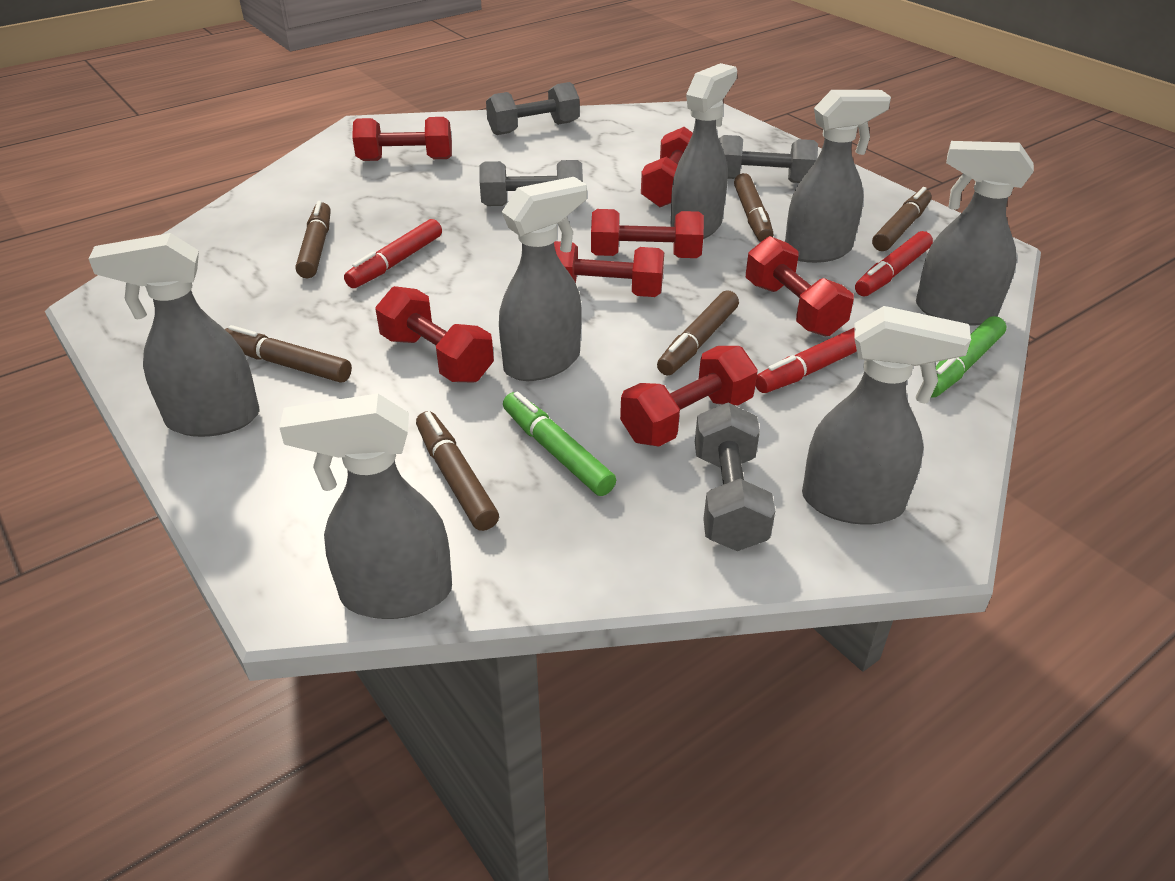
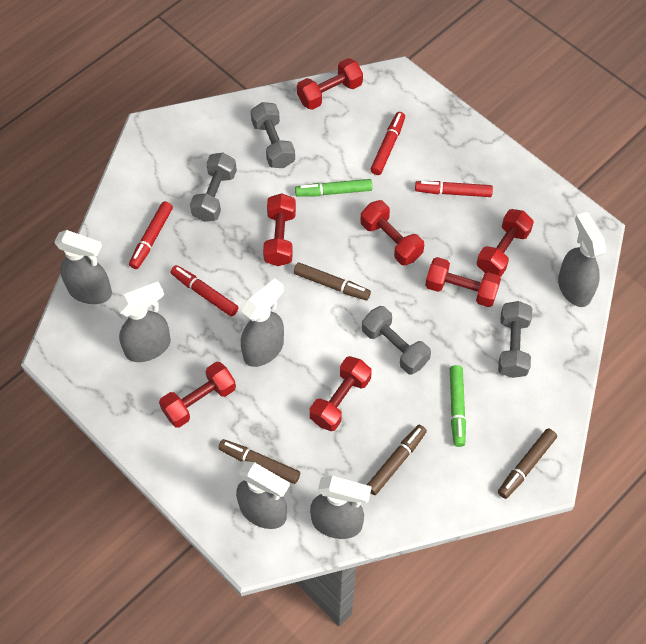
brown marker: [225,325,352,382] [296,201,331,278] [416,411,499,531] [657,290,739,376] [734,173,773,242] [872,187,932,251] = 6 -> [218,439,300,484] [294,262,371,300] [367,425,427,495] [498,428,557,499] = 4
grey spray bottle: [89,233,260,437] [279,394,452,619] [499,177,587,381] [670,63,737,239] [785,90,891,263] [802,306,971,525] [916,141,1034,326] = 7 -> [54,230,112,304] [116,282,171,362] [236,461,290,529] [241,278,284,367] [310,476,372,539] [558,212,606,307] = 6
red marker: [344,219,442,288] [755,327,857,393] [855,231,933,296] = 3 -> [129,201,173,269] [171,265,239,317] [370,112,405,175] [415,181,493,197] = 4

